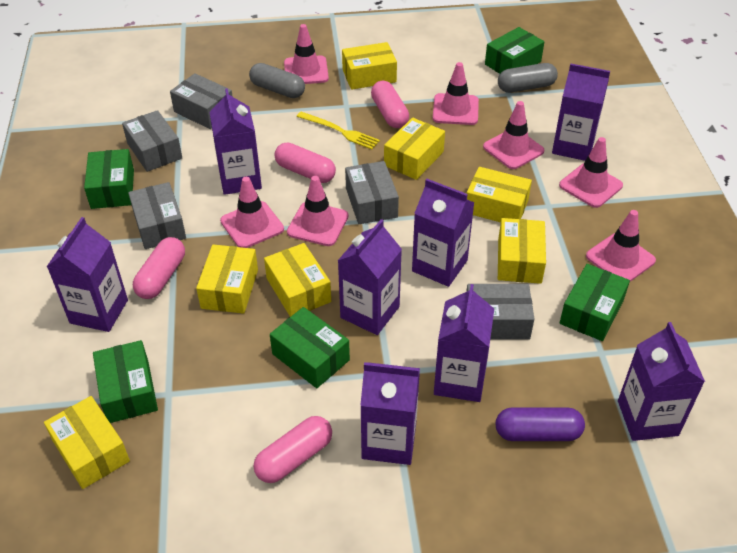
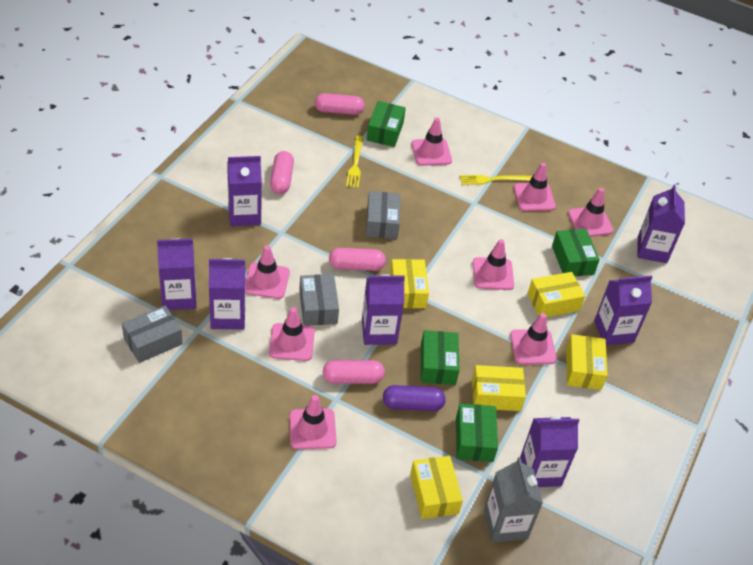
green box: [84,149,134,209] [93,340,158,423] [270,307,350,388] [485,27,544,74] [560,264,630,341] = 5 -> [367,101,406,147] [421,330,459,385] [456,403,498,462] [552,229,600,276] = 4
grey box: [122,110,182,172] [128,182,186,249] [170,73,233,129] [345,161,399,224] [466,284,534,340] = 5 -> [122,305,183,363] [299,274,339,326] [366,191,401,239] = 3
grey capsule: [249,63,305,98] [498,63,558,93] = 2 -> none = 0
grey carton: none = 0 -> [484,457,543,543] = 1
pink traffic cone: [220,177,284,248] [284,24,329,84] [287,176,348,246] [433,62,479,125] [483,101,544,169] [559,137,623,208] [586,210,656,282] = 7 -> [245,245,290,299] [269,307,315,361] [289,395,337,449] [412,117,452,166] [473,239,514,290] [510,313,557,364] [514,163,556,211] [568,188,614,237] = 8
purple carton: [47,217,128,332] [209,88,262,195] [338,219,402,335] [360,362,420,465] [412,179,475,287] [434,284,494,402] [552,64,610,161] [618,322,705,441] = 8 -> [157,239,196,310] [209,258,245,330] [227,156,262,226] [362,274,405,345] [520,415,580,487] [594,275,652,345] [637,185,685,263] = 7
yellow box: [44,396,130,489] [196,244,258,314] [264,243,331,317] [342,42,397,90] [384,118,445,180] [467,167,532,222] [498,218,546,284] = 7 -> [390,259,429,308] [410,456,463,519] [472,365,526,411] [527,272,585,317] [566,334,608,390] = 5
yellow fork: [296,112,380,150] = 1 -> [346,136,363,188] [460,175,532,185] = 2

